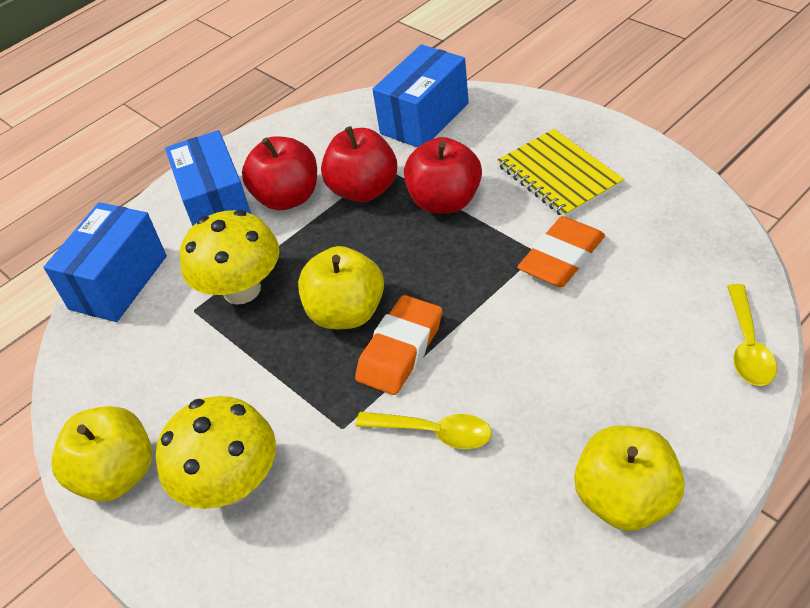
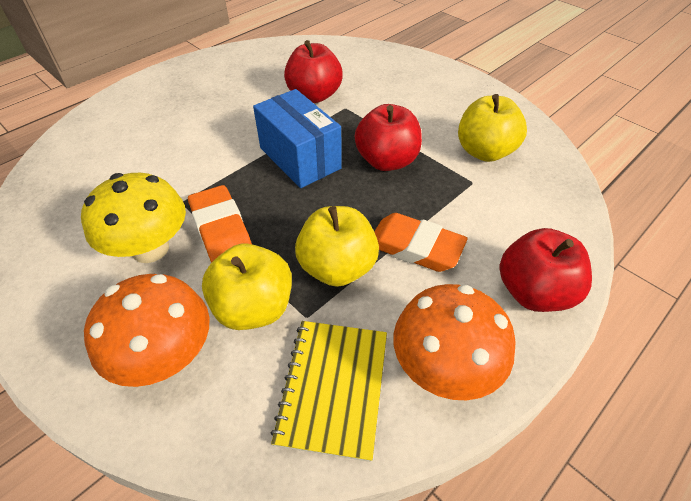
blue box: [43,202,167,322] [165,130,251,226] [372,45,469,147] = 3 -> [253,89,342,188] = 1
orange mushroom: none = 0 -> [84,274,210,387] [393,284,515,400] = 2
yellow mushroom: [156,396,276,509] [180,210,279,305] = 2 -> [81,173,186,263] = 1
yellow spoon: [356,412,492,449] [727,284,777,386] = 2 -> none = 0

